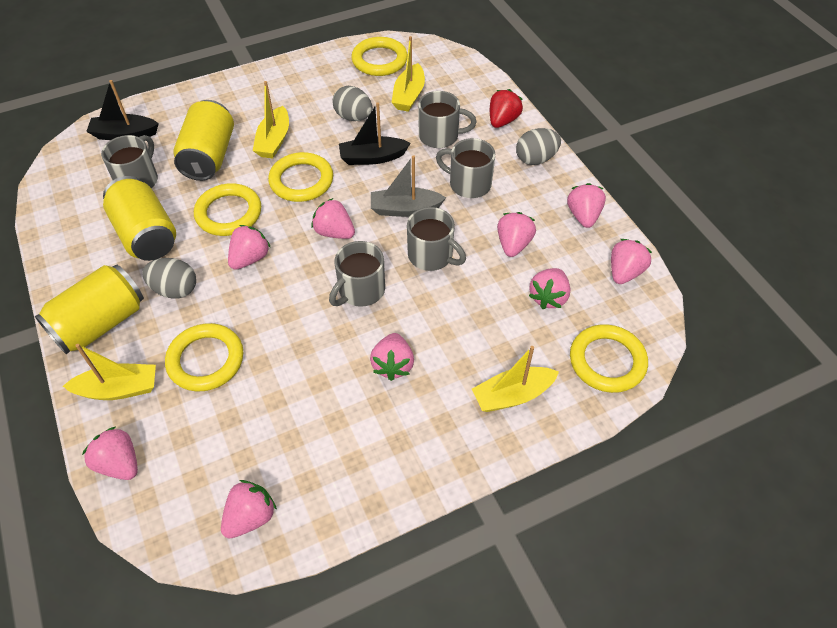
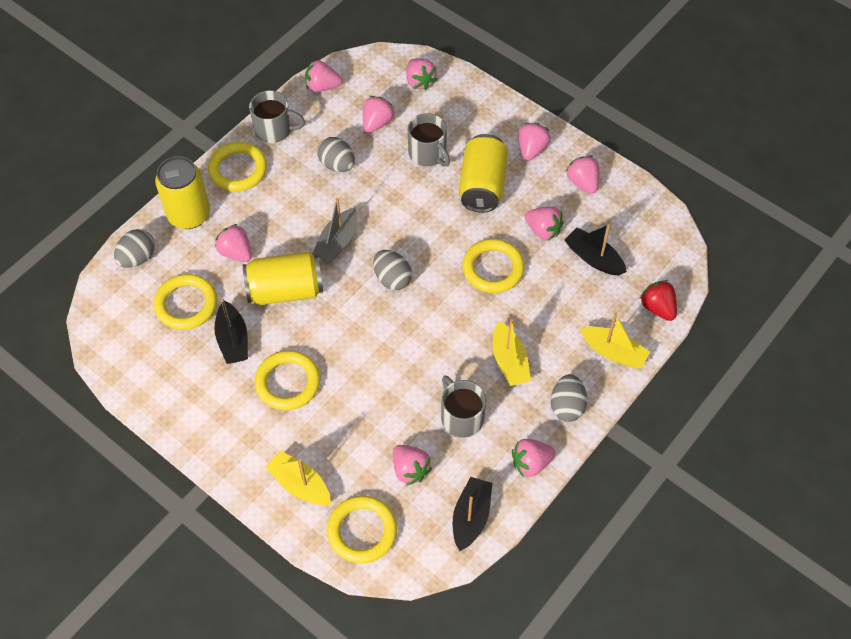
black boat: [86,80,159,140] [339,102,410,165] = 2 -> [214,297,248,364] [453,477,492,551] [565,224,627,276] = 3
grey egg: [142,258,196,299] [333,86,372,121] [516,128,561,165] = 3 -> [114,229,155,268] [317,137,355,172] [373,250,412,290] [551,374,587,422] = 4
grey mug: [101,135,158,188] [329,241,385,307] [407,207,466,271] [418,91,476,148] [436,138,495,198] = 5 -> [249,90,305,143] [408,113,450,166] [441,375,486,438] = 3
yellow boat: [63,344,156,400] [253,81,289,159] [392,36,425,112] [472,346,559,412] = 4 -> [265,451,331,505] [493,319,531,386] [580,313,650,368] = 3

